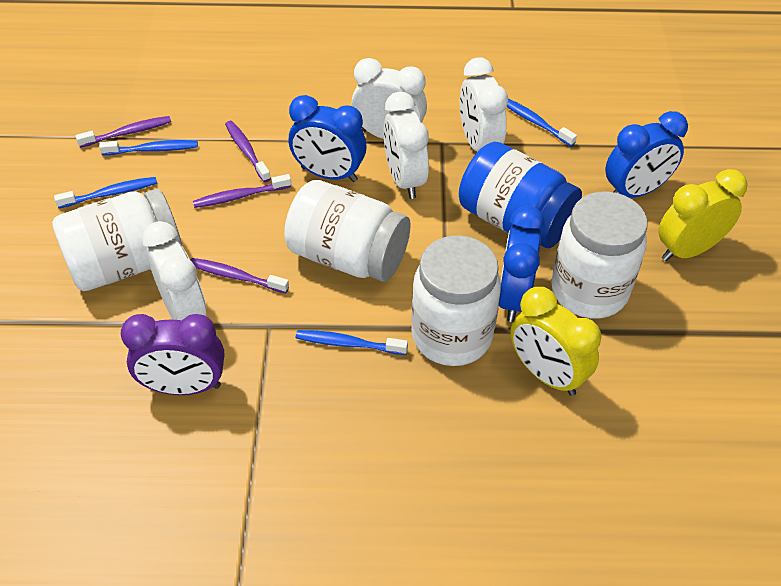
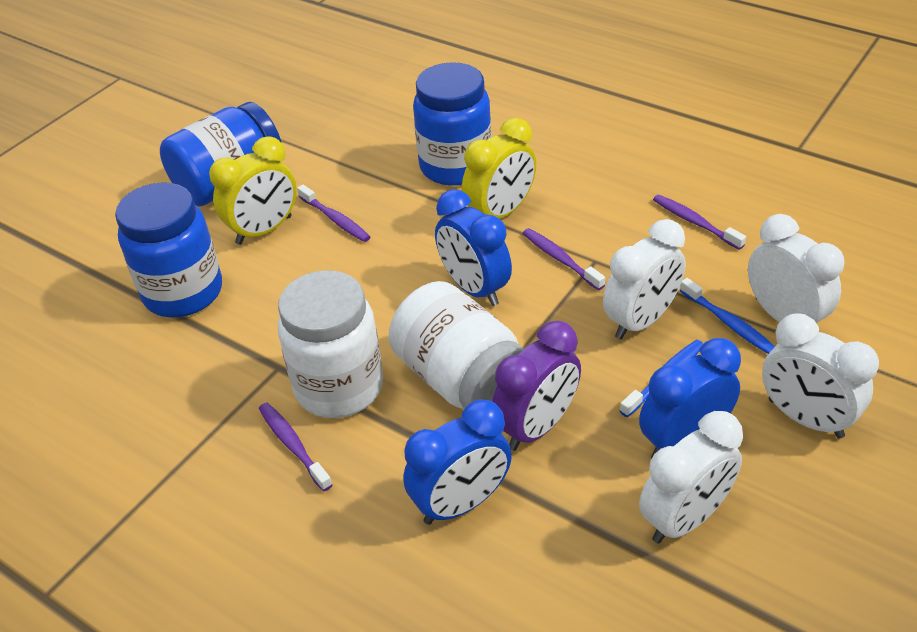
blue jar: [459,142,582,248] = 1 -> [115,182,222,317] [160,102,281,206] [413,62,492,186] = 3
blue toothbrush: [54,177,157,208] [99,140,198,155] [296,330,408,355] [507,99,577,146] = 4 -> [620,340,703,417] [679,278,775,354] = 2
white jar: [52,189,182,291] [284,180,410,282] [411,235,501,366] [551,191,648,318] = 4 -> [278,270,383,418] [388,281,524,409] = 2

